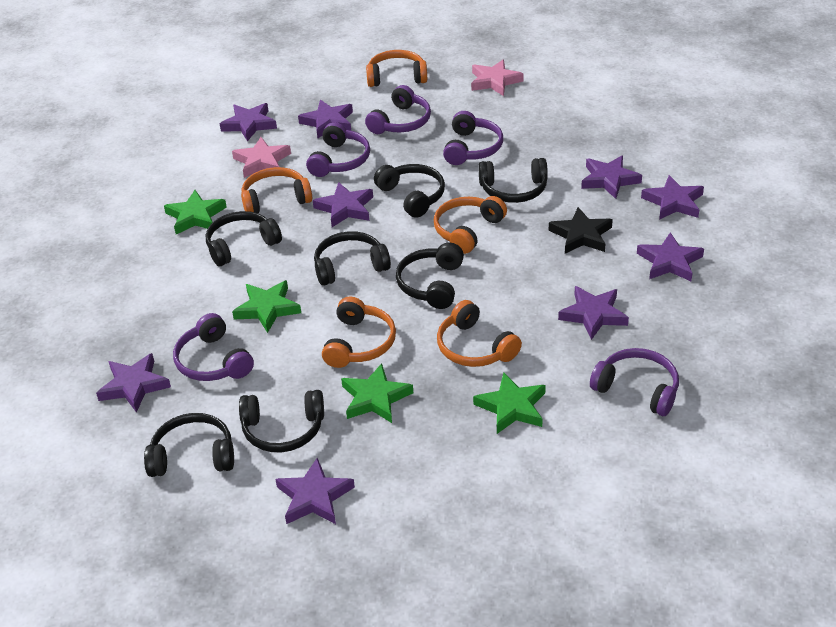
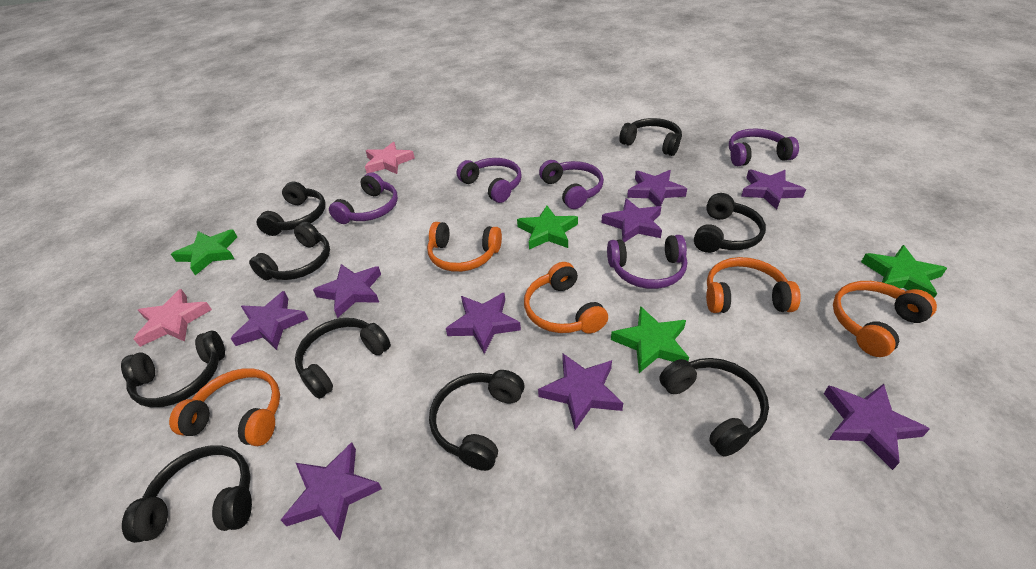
black headphones: [144,413,234,477] [206,211,282,266] [239,390,324,452] [314,231,391,286] [374,164,445,218] [396,243,464,309] [479,158,548,203] = 7 -> [121,331,225,407] [122,446,252,543] [249,221,330,280] [257,182,326,236] [295,318,391,399] [429,370,525,471] [619,118,682,156] [659,358,769,457] [694,193,766,253] = 9
black star: [548,207,613,254] = 1 -> none = 0

